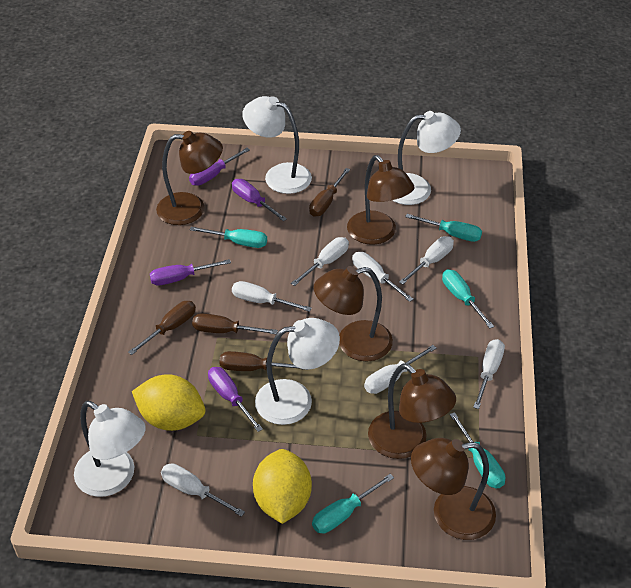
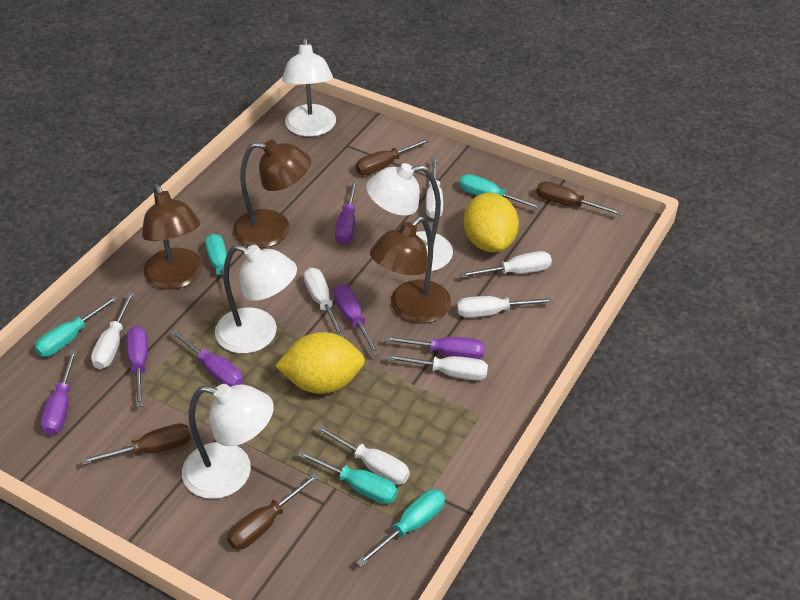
brown lamp: [156,131,223,225] [314,266,393,361] [347,155,415,245] [368,363,456,459] [411,438,496,540] = 5 -> [142,184,203,290] [233,140,311,248] [370,217,451,324] = 3
purple screwdriver: [150,259,231,285] [189,148,250,186] [208,367,263,432] [232,179,287,221] = 4 -> [41,350,77,435] [127,326,148,407] [170,329,243,387] [334,284,380,356] [335,180,358,244] [384,336,485,359] = 6

